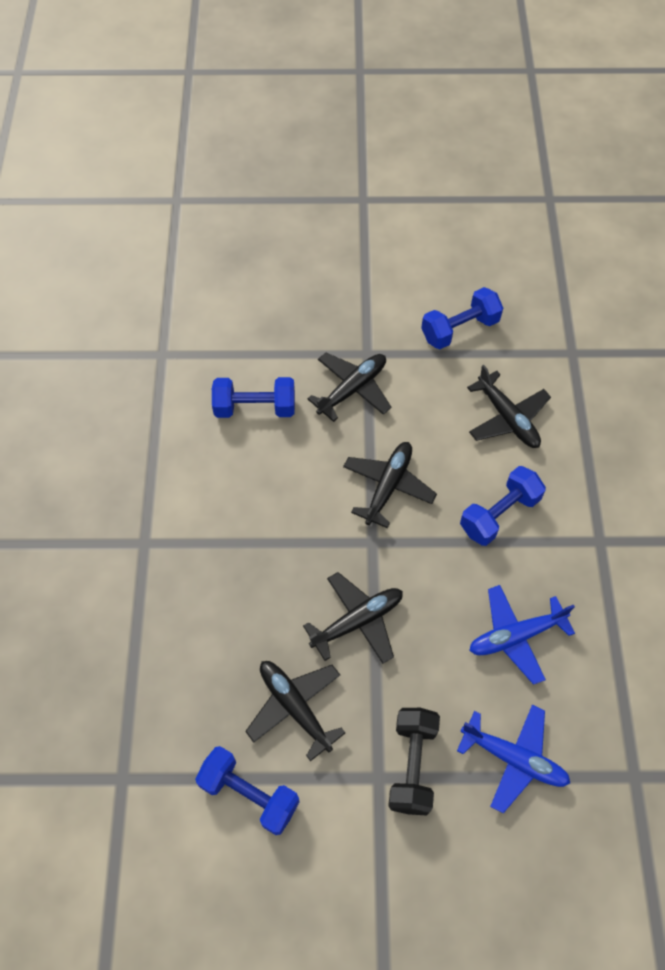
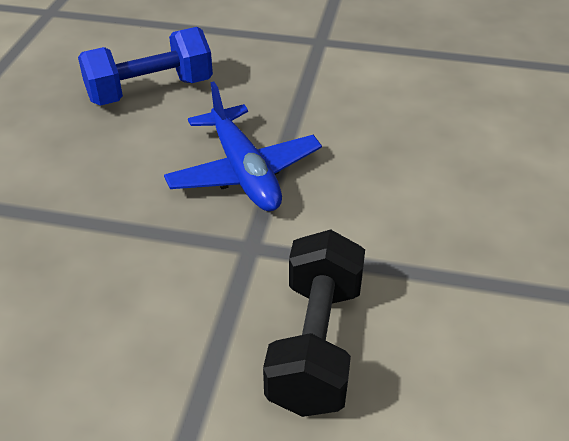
black plane: [245,661,345,761] [303,572,403,664] [308,353,391,422] [343,442,437,528] [467,365,551,448] = 5 -> none = 0
blue dumbbell: [195,746,300,835] [212,377,295,418] [421,287,503,349] [460,466,546,546] = 4 -> [78,27,213,106] = 1
blue plane: [457,705,570,813] [469,585,575,685] = 2 -> [164,81,322,211] = 1

